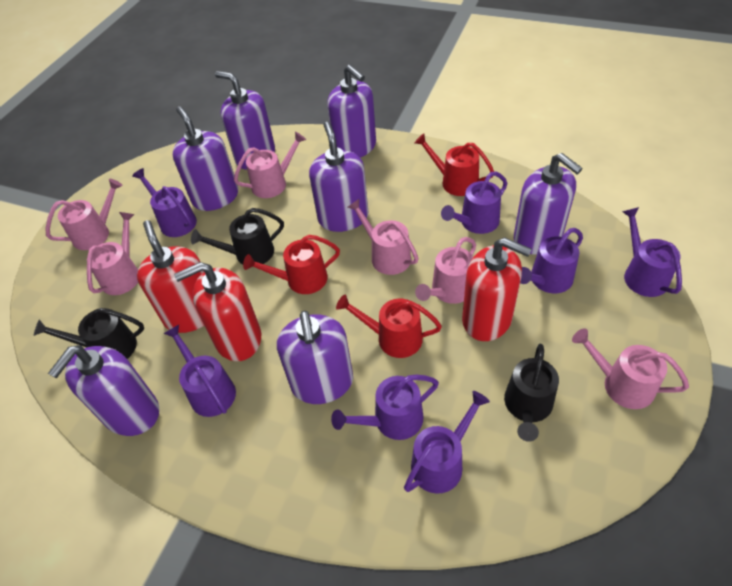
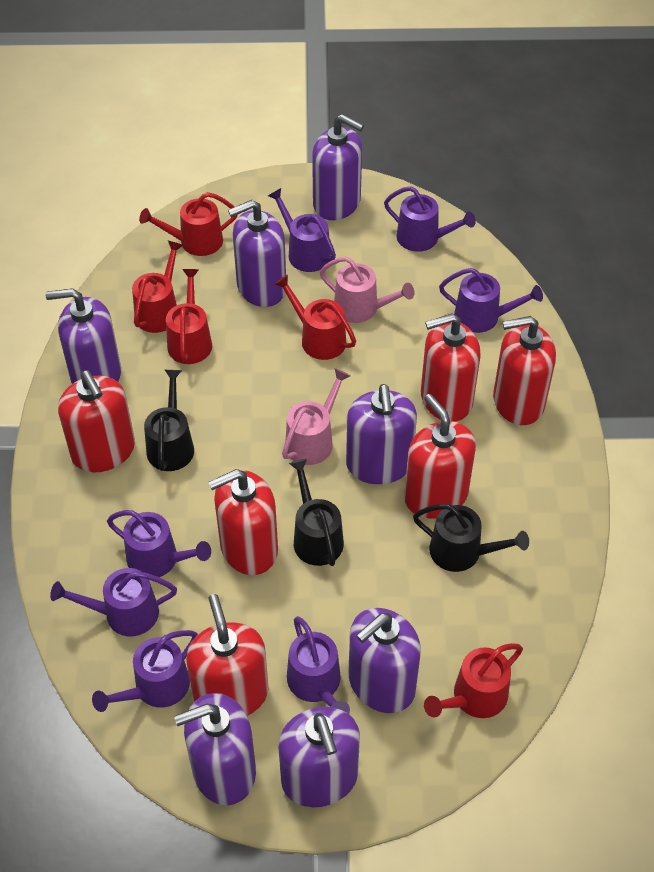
pink watering can: [45,179,123,250] [87,212,138,295] [234,132,306,198] [348,199,419,275] [415,237,476,304] [572,328,689,409] = 6 -> [282,368,350,465] [320,257,414,323] = 2
red soap dispenser: [137,220,204,333] [174,262,261,361] [462,237,532,341] = 3 -> [58,370,135,472] [186,594,269,716] [208,469,278,575] [404,394,476,519] [421,313,481,422] [493,316,556,425] = 6
red watering can: [243,235,340,294] [336,295,442,358] [415,133,494,196] = 3 -> [132,240,183,333] [139,192,237,256] [166,269,212,364] [274,275,356,360] [424,643,523,718] = 5

